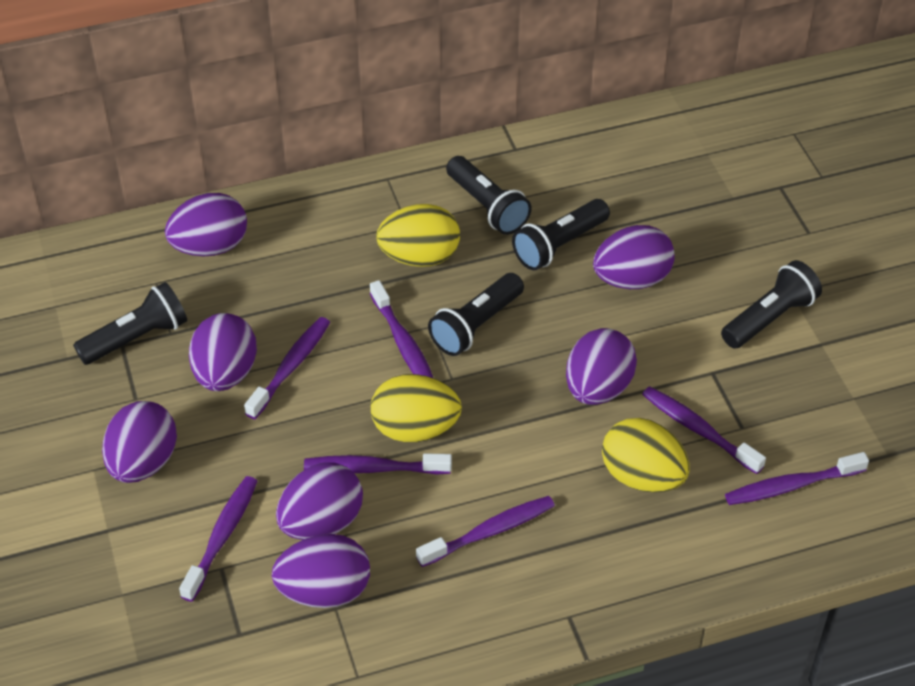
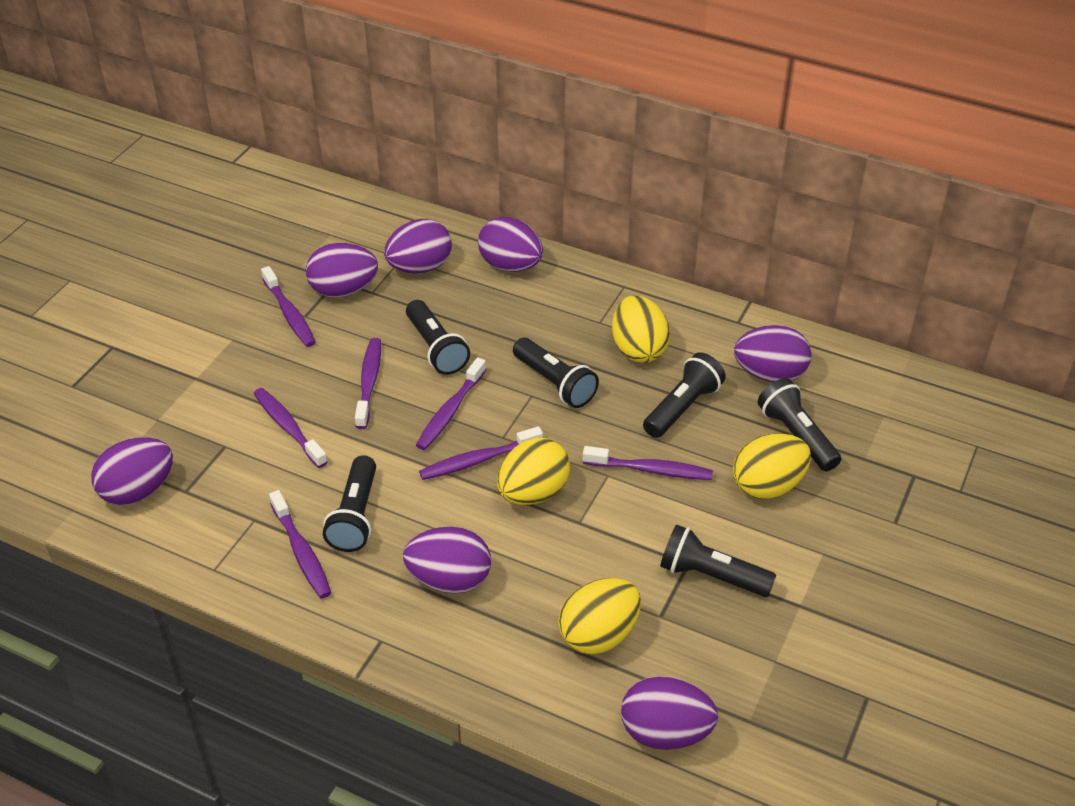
black flashlight: [73,282,187,365] [428,273,524,356] [446,156,532,235] [512,199,610,270] [721,260,822,349] = 5 -> [323,455,376,552] [406,300,470,375] [513,338,599,408] [643,352,726,438] [660,524,776,597] [757,378,841,472] = 6
yellow egg: [371,374,462,442] [376,204,460,267] [602,418,690,493] = 3 -> [497,438,570,505] [558,578,641,655] [612,295,670,363] [733,433,811,499] = 4

